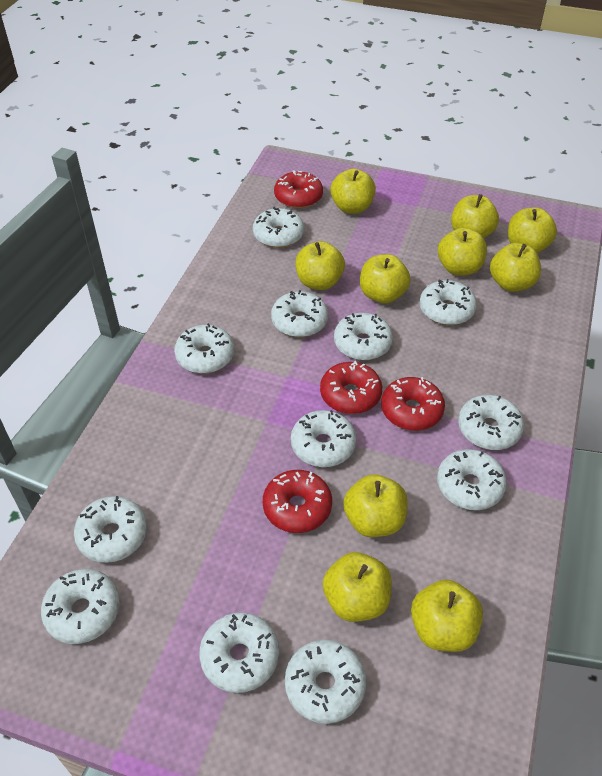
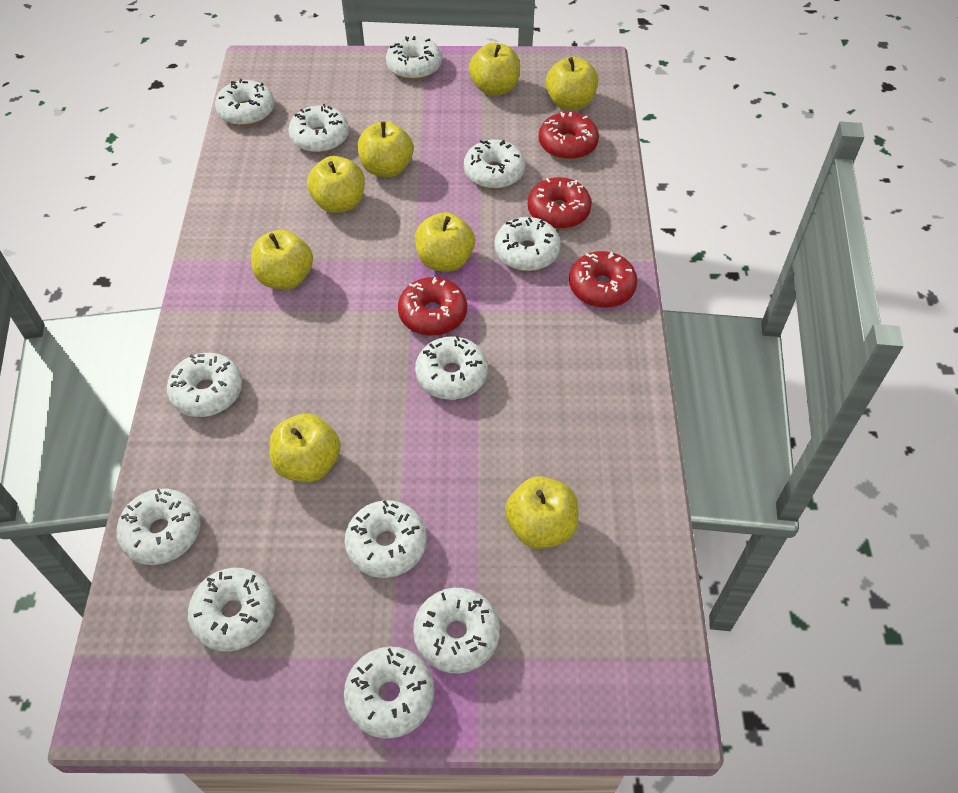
yellow apple: [296,241,345,290] [323,552,392,622] [330,168,376,214] [343,474,408,537] [360,254,410,304] [411,580,483,652] [438,227,487,276] [451,194,499,238] [490,243,541,292] [508,207,557,253] = 10 -> [251,230,313,290] [269,414,341,482] [307,156,365,213] [358,121,413,177] [415,212,475,272] [469,43,520,96] [505,476,578,549] [546,56,598,110] = 8

